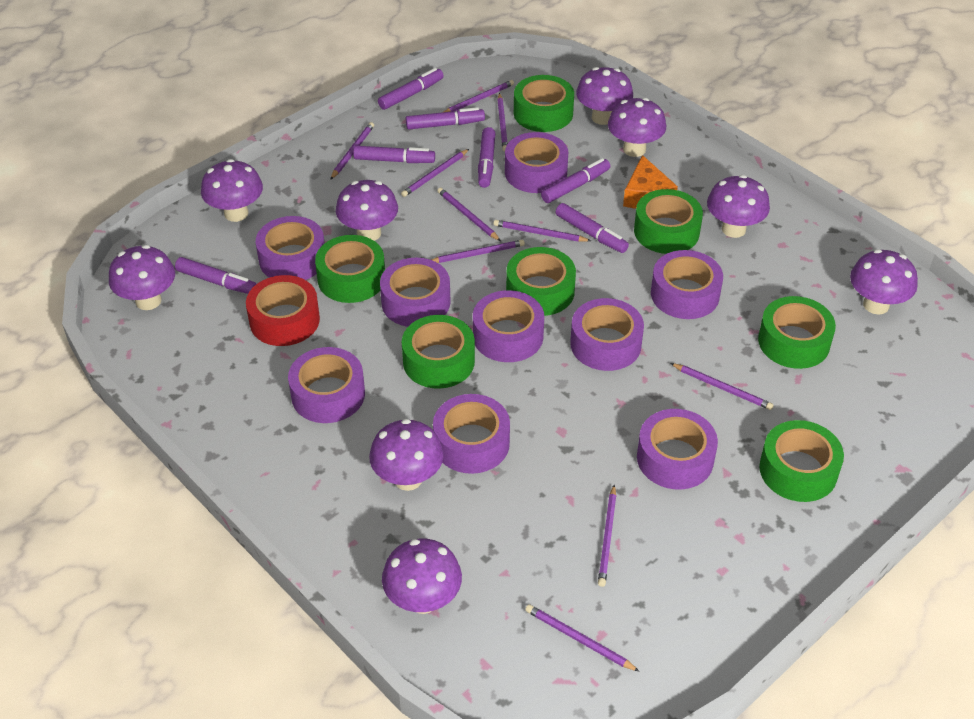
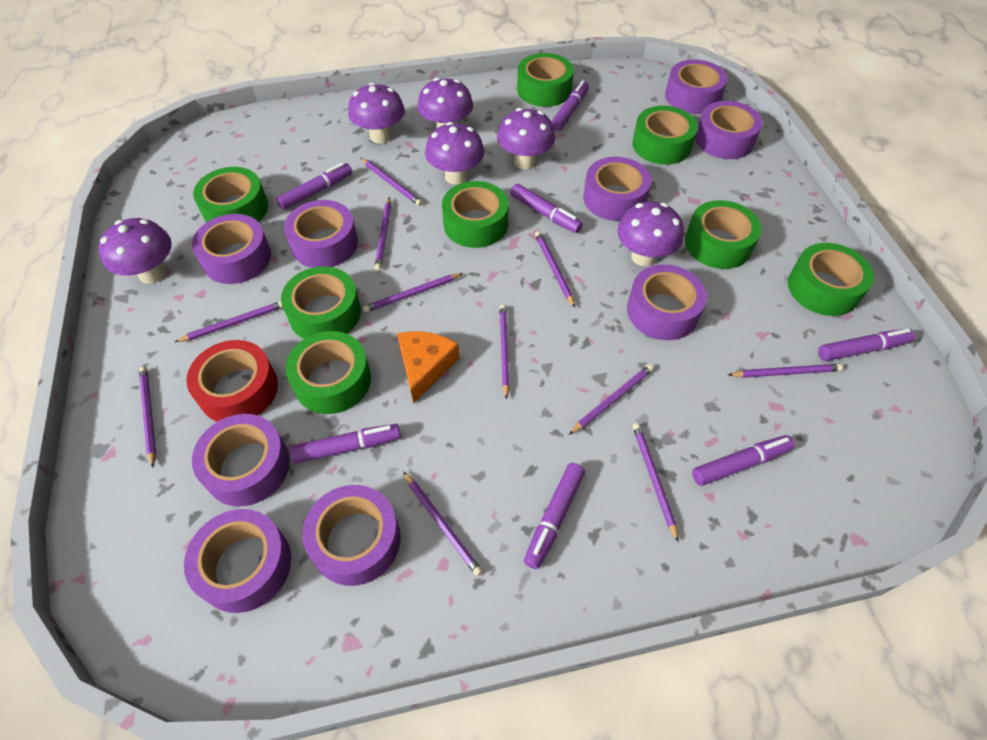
green tape: [315,235,385,303] [402,315,475,389] [506,247,576,316] [514,75,574,132] [634,189,703,254] [758,296,836,369] [759,420,844,502] = 7 -> [193,167,268,222] [281,266,361,339] [286,331,371,414] [442,181,509,248] [517,53,574,107] [632,106,698,165] [685,200,762,269] [788,243,874,316] = 8
purple mushroom: [109,245,175,310] [201,159,263,222] [336,180,398,241] [369,419,444,491] [382,539,462,614] [576,67,633,125] [608,98,666,157] [707,175,770,238] [850,249,918,314] = 9 -> [99,218,172,283] [348,82,405,144] [418,77,473,129] [425,122,484,185] [497,108,555,169] [617,202,684,266] = 6
purple pencil: [330,122,374,180] [401,149,469,197] [431,240,525,263] [437,188,501,241] [444,80,514,112] [493,220,591,242] [497,93,508,152] [525,604,640,672] [598,485,616,587] [670,363,774,410] = 10 -> [139,367,156,468] [175,301,283,342] [361,158,422,206] [363,273,463,312] [375,197,391,271] [403,472,483,576] [500,304,510,400] [535,231,575,308] [569,364,654,435] [633,423,679,542] [728,364,843,378] = 11

